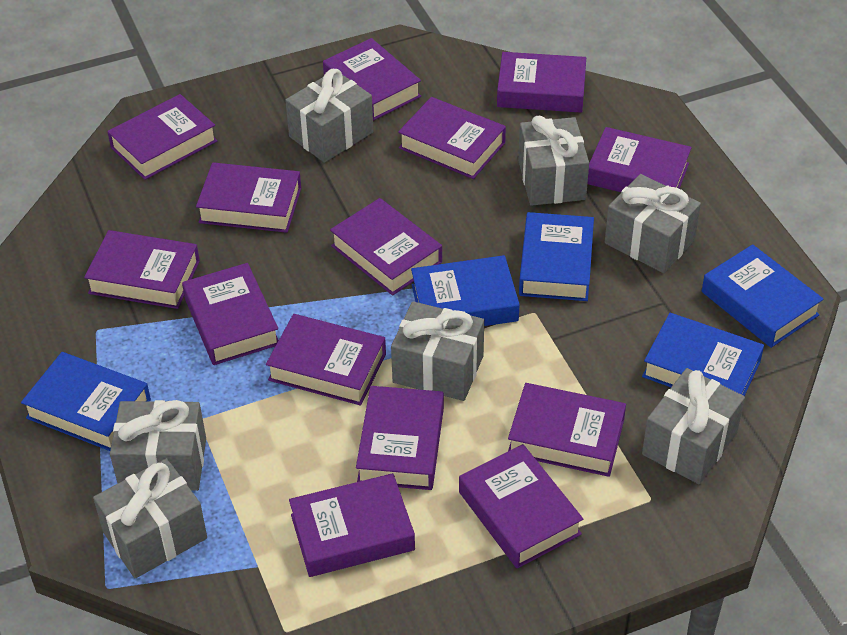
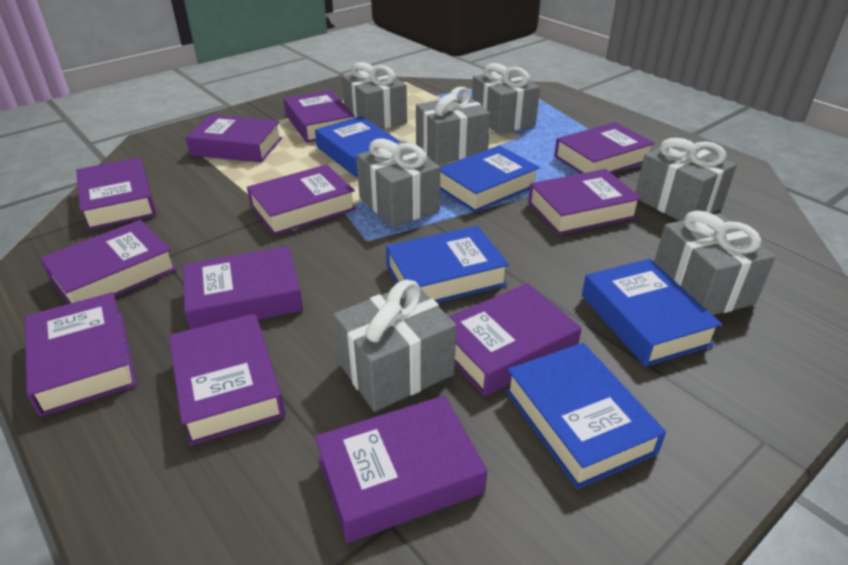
purple book: [84,230,200,309] [107,94,217,180] [182,263,279,365] [196,162,301,233] [266,314,386,406] [289,473,415,577] [323,38,421,121] [330,198,442,295] [356,386,444,490] [398,97,506,179] [459,444,583,568] [497,52,586,113] [508,383,626,477] [588,127,692,192] = 14 -> [25,292,137,416] [40,220,177,304] [76,157,156,230] [169,314,285,445] [183,246,303,330] [185,115,282,162] [247,164,356,236] [283,90,355,143] [315,395,487,543] [449,283,581,396] [528,169,642,235] [554,122,655,174] = 12

